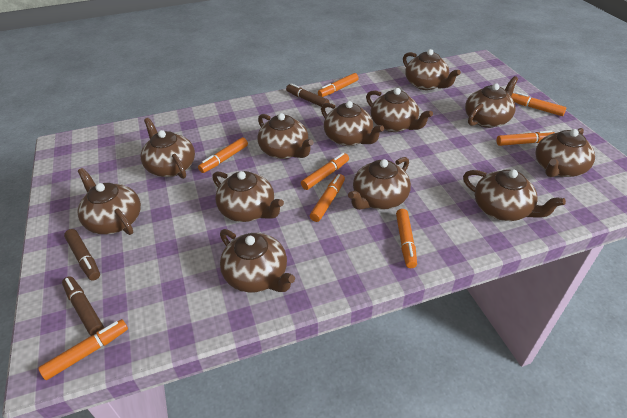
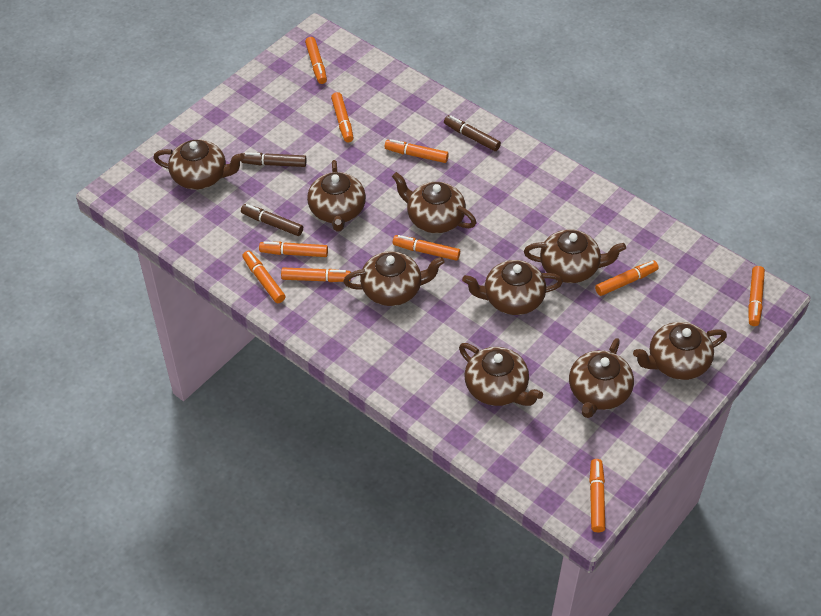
brown teapot: [78,168,141,235] [141,118,195,179] [212,171,284,222] [220,229,295,293] [257,113,314,159] [321,101,384,146] [348,157,411,210] [366,88,433,132] [403,49,461,90] [463,169,566,221] [465,76,518,128] [535,128,595,177] = 12 -> [153,140,245,190] [307,160,366,231] [343,251,445,306] [392,172,476,233] [459,343,543,406] [462,260,563,315] [524,229,626,283] [569,338,634,418] [633,322,727,380] = 9
orange marker: [38,319,128,380] [198,137,248,173] [301,153,349,190] [310,174,345,222] [318,73,359,97] [396,209,417,268] [497,130,555,146] [511,92,567,116] = 8 -> [242,251,286,303] [259,241,328,257] [281,268,351,282] [305,37,327,84] [331,92,353,143] [385,139,449,163] [393,235,460,261] [589,459,605,532] [595,261,659,296] [748,266,765,326] = 10

